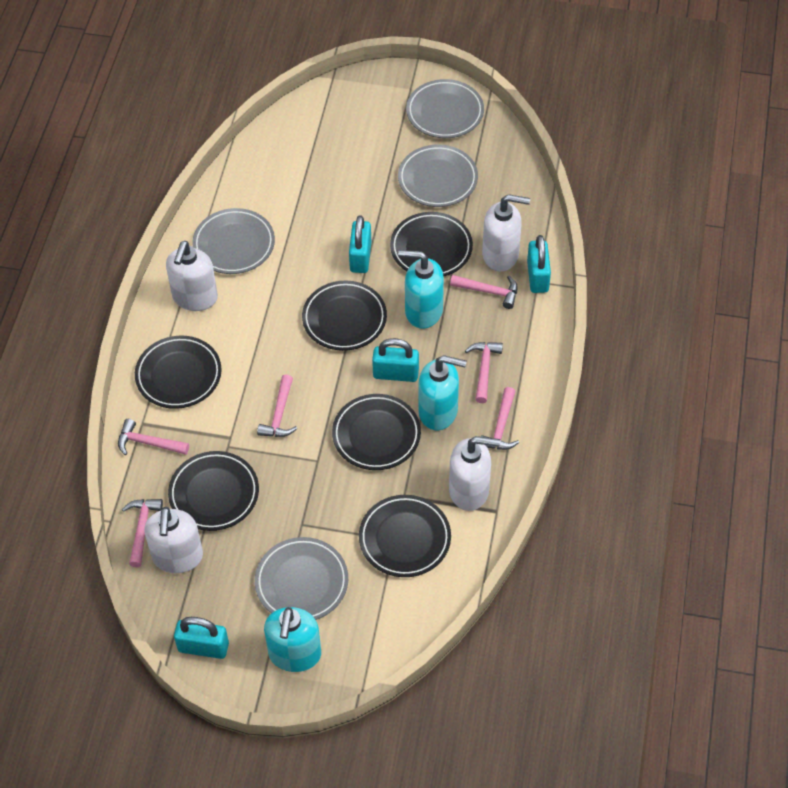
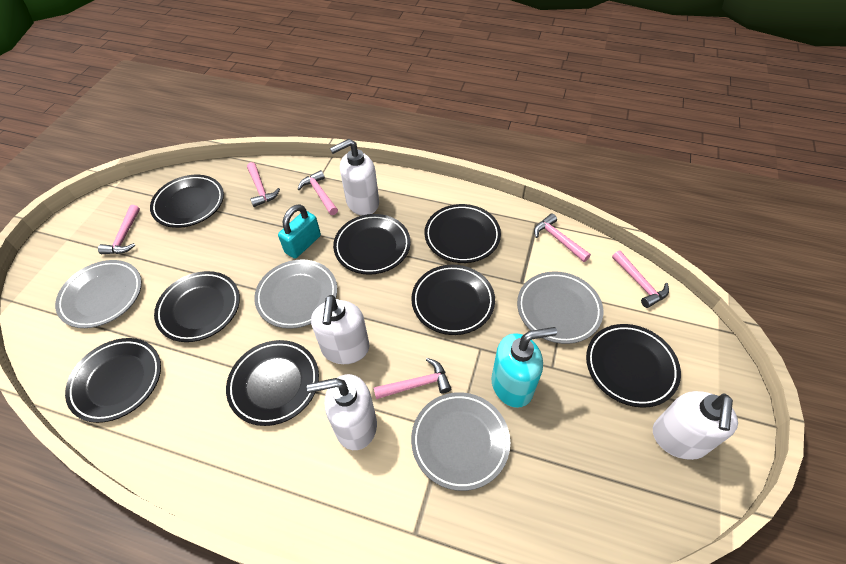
black plate: [135,336,222,409] [168,451,259,531] [302,281,387,351] [332,394,421,470] [359,495,451,577] [390,212,473,276] = 6 -> [65,338,161,423] [150,175,224,228] [154,271,240,342] [226,340,319,426] [333,214,411,275] [411,265,495,335] [424,204,501,263] [586,324,681,408] = 8
turquoise padlock: [174,617,229,659] [349,215,371,273] [372,338,419,382] [527,235,551,293] = 4 -> [278,204,321,259] = 1
turquoise soap dispenser: [264,607,321,672] [398,250,444,329] [418,355,467,430] = 3 -> [492,327,557,408] = 1

